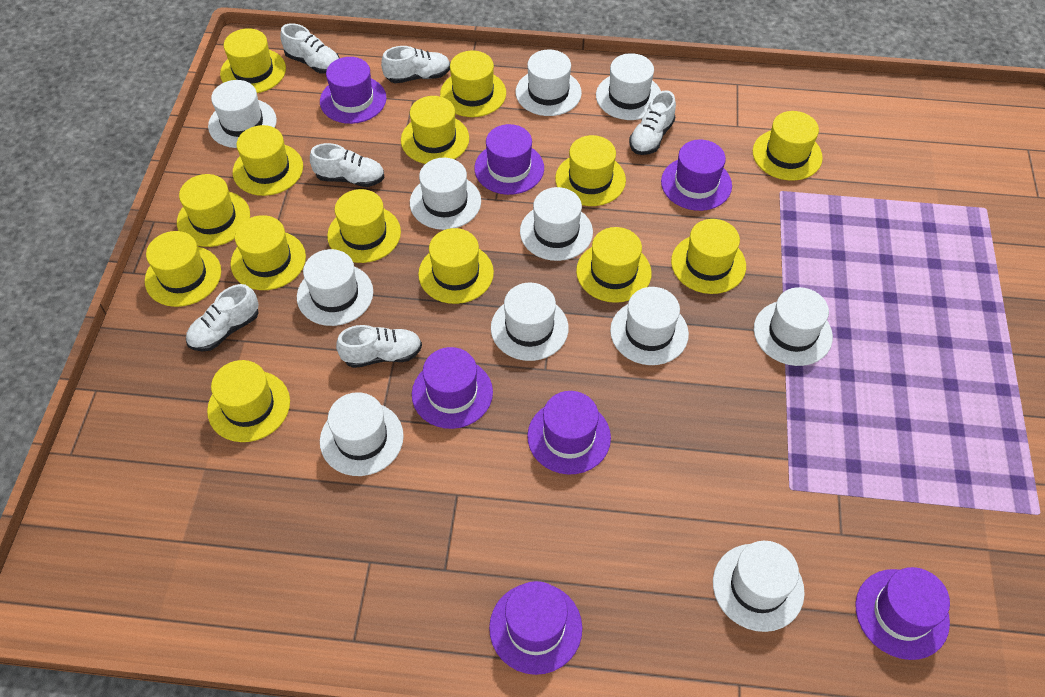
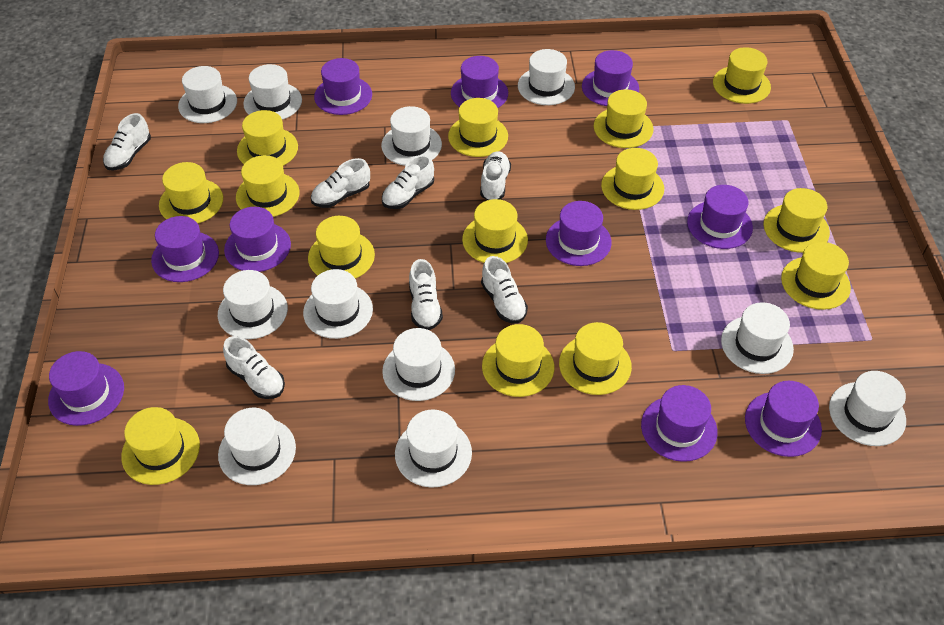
purple hat: [320,57,387,124] [412,347,493,429] [474,124,544,195] [489,581,582,675] [527,391,611,474] [661,140,732,211] [855,567,950,660] = 7 -> [48,351,124,426] [151,216,219,282] [224,207,291,272] [314,58,372,115] [451,56,508,108] [546,201,611,266] [582,50,639,106] [641,385,718,462] [687,185,753,249] [745,381,822,457] = 10
white shoe: [186,284,259,351] [280,23,340,74] [310,143,385,187] [336,325,422,368] [381,46,450,83] [629,90,676,155] = 6 -> [103,113,151,170] [223,336,285,399] [311,158,370,208] [382,155,434,209] [409,259,443,330] [480,151,511,200] [481,256,528,324] = 7

